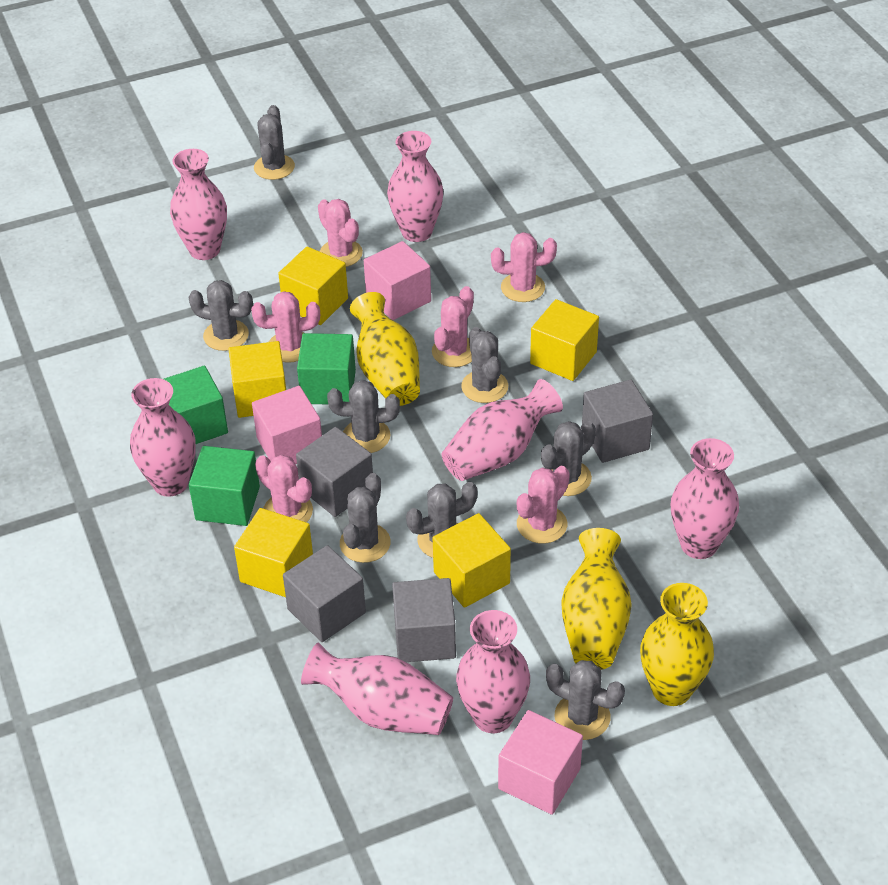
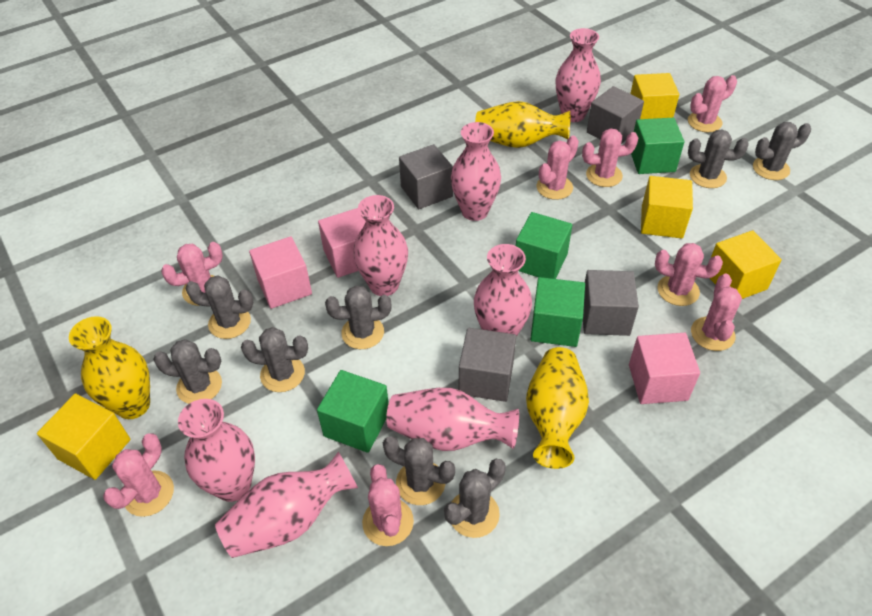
green cube: [164,365,228,444] [189,446,260,526] [297,333,356,404] = 3 -> [317,370,389,453] [516,212,572,279] [530,277,585,347] [631,118,684,174] = 4
pink cactus: [251,291,320,363] [255,455,313,522] [318,199,363,267] [432,286,474,367] [491,232,557,302] [517,466,570,544] = 6 -> [103,433,174,517] [161,242,223,306] [362,464,414,546] [537,136,579,200] [582,128,638,187] [655,243,723,306] [688,75,737,132] [691,274,742,351] = 8
yellow cube: [229,341,286,418] [234,508,313,597] [278,246,348,325] [433,513,511,608] [530,299,599,381] = 5 -> [37,393,131,480] [630,73,679,119] [641,176,693,238] [710,230,782,299] = 4

